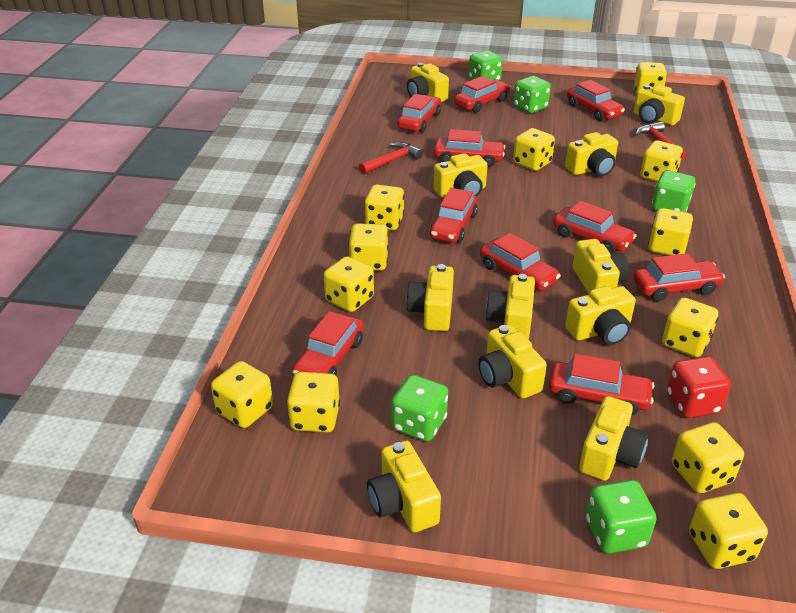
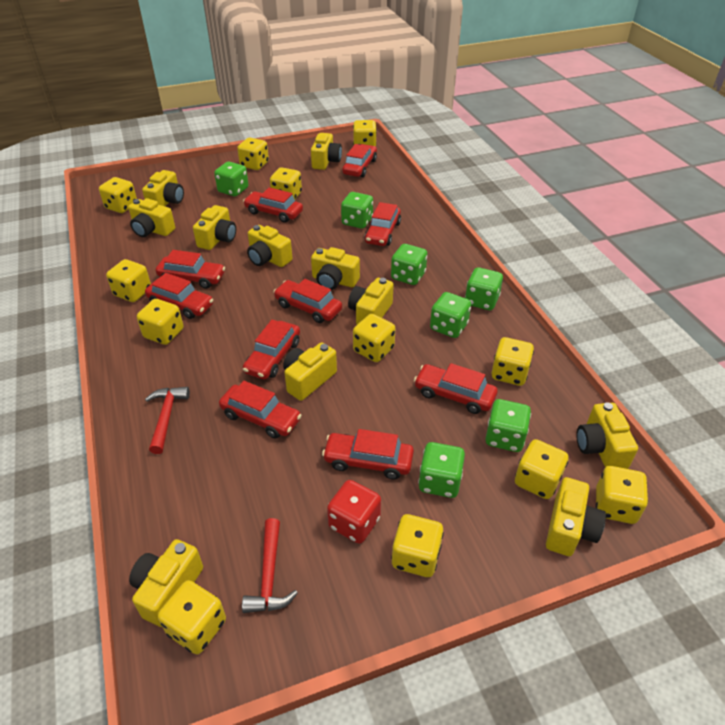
green dice: [391,375,448,442] [468,50,503,81] [513,76,551,113] [586,480,657,554] [652,170,696,212] = 5 -> [214,162,249,196] [341,192,373,229] [391,244,427,285] [418,442,465,498] [430,292,471,338] [465,267,503,310] [485,399,531,452] = 7

